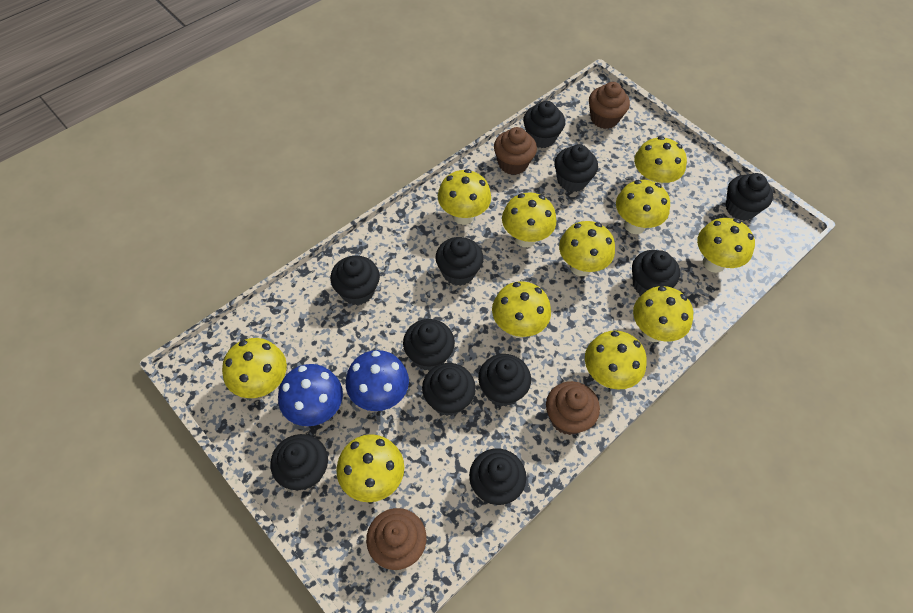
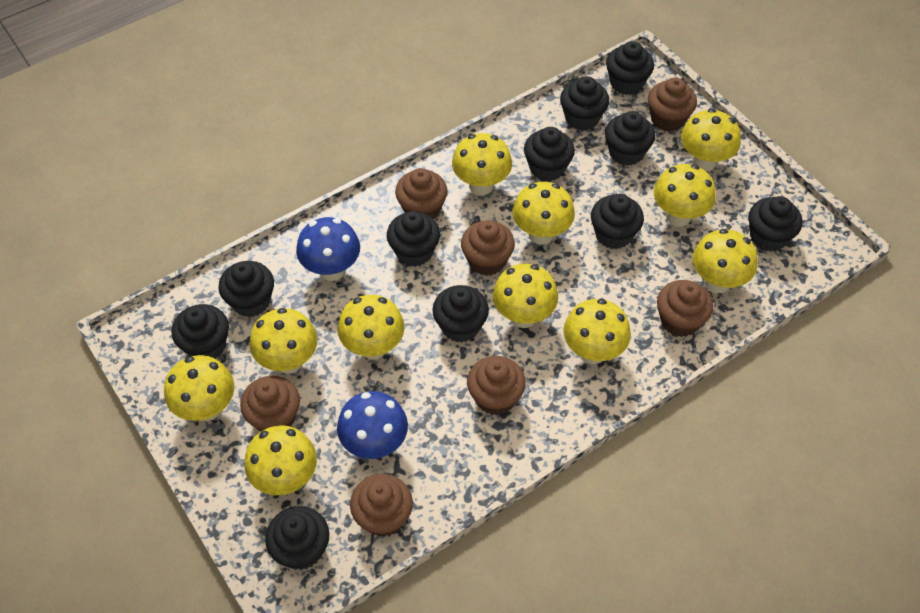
brown cupcake: [366,508,426,570] [494,127,537,175] [546,381,600,435] [589,82,630,129] = 4 -> [240,376,300,432] [350,474,413,537] [395,168,448,219] [461,220,515,276] [467,356,526,415] [648,78,697,132] [657,280,713,337] = 7

